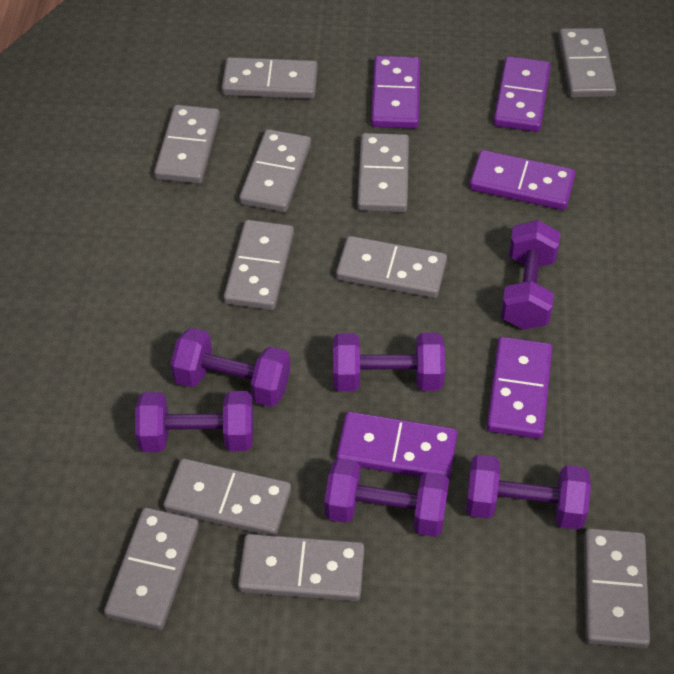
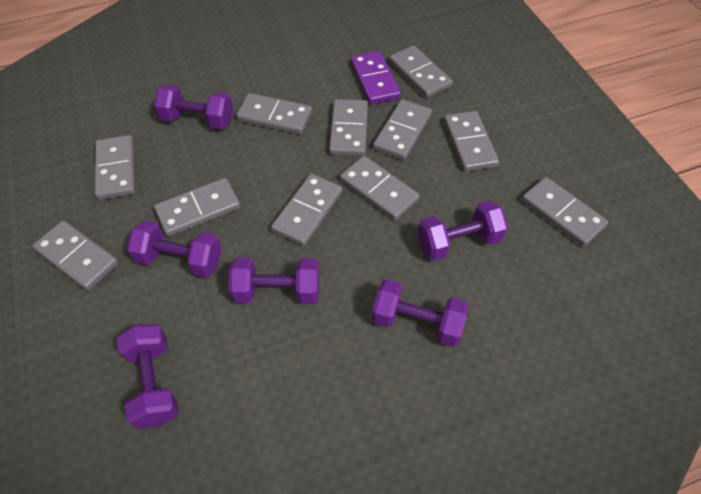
purple domino: [336,412,457,479] [371,56,420,128] [469,150,576,210] [487,337,552,439] [493,56,551,132] = 5 -> [351,51,401,104] = 1

